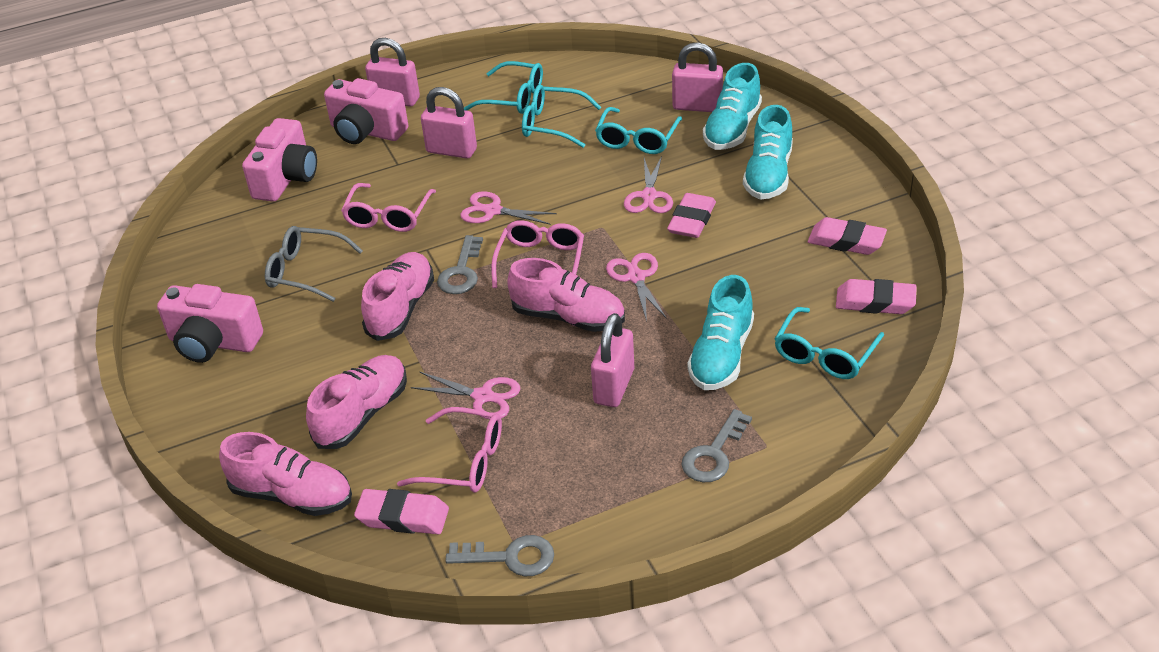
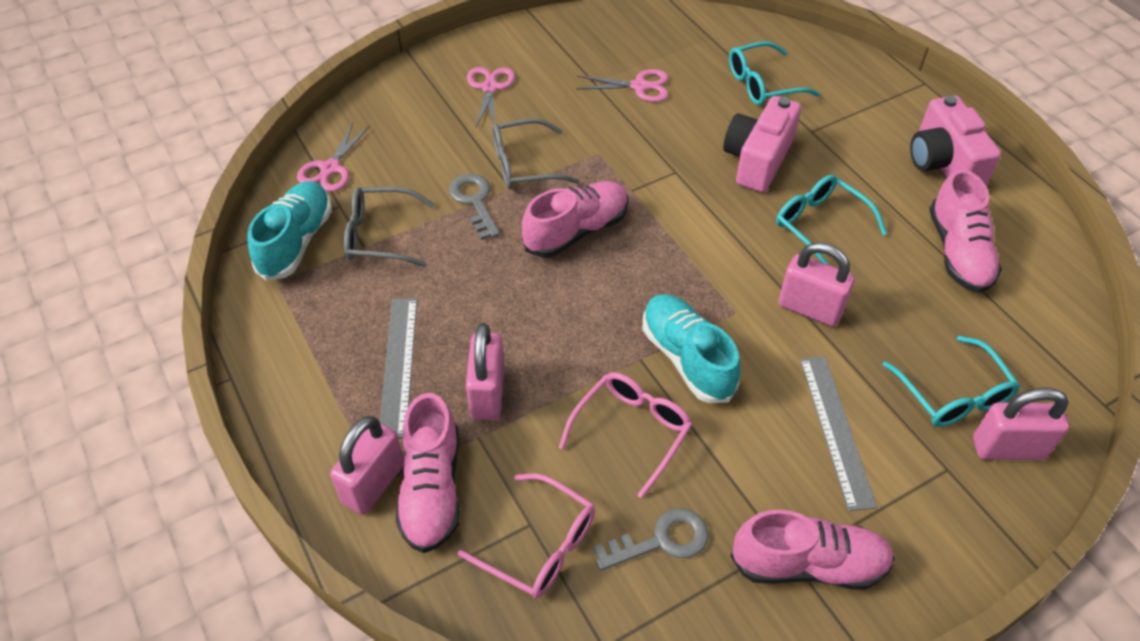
grey glasses: [265,226,363,302] = 1 -> [344,187,435,267] [492,118,580,189] = 2
grey key: [437,235,483,294] [445,535,554,576] [681,409,752,482] = 3 -> [449,174,500,240] [594,508,708,571] = 2
grey ruler: none = 0 -> [380,298,417,438] [800,356,877,511] = 2
pink camera: [157,284,263,363] [242,118,317,202] [324,78,408,144] = 3 -> [723,96,801,192] [910,95,1001,186] = 2
pink eraser: [354,489,449,534] [667,193,716,238] [808,217,887,255] [836,279,917,314] = 4 -> none = 0
pink glasses: [341,183,436,232] [397,407,502,493] [491,220,584,288] = 3 -> [458,473,595,599] [559,372,692,498] = 2
pink scissors: [411,372,520,419] [460,191,557,225] [606,253,667,322] [624,156,673,213] = 4 -> [297,122,370,192] [467,67,515,129] [576,69,668,102] = 3
turquoise glasses: [464,61,543,114] [522,84,601,148] [595,107,682,154] [775,307,884,379] = 4 -> [729,41,820,105] [776,175,887,265] [883,336,1020,427] = 3
turquoise shoe: [687,275,754,390] [703,63,762,150] [743,105,793,200] = 3 -> [248,181,332,281] [643,294,741,403] = 2

